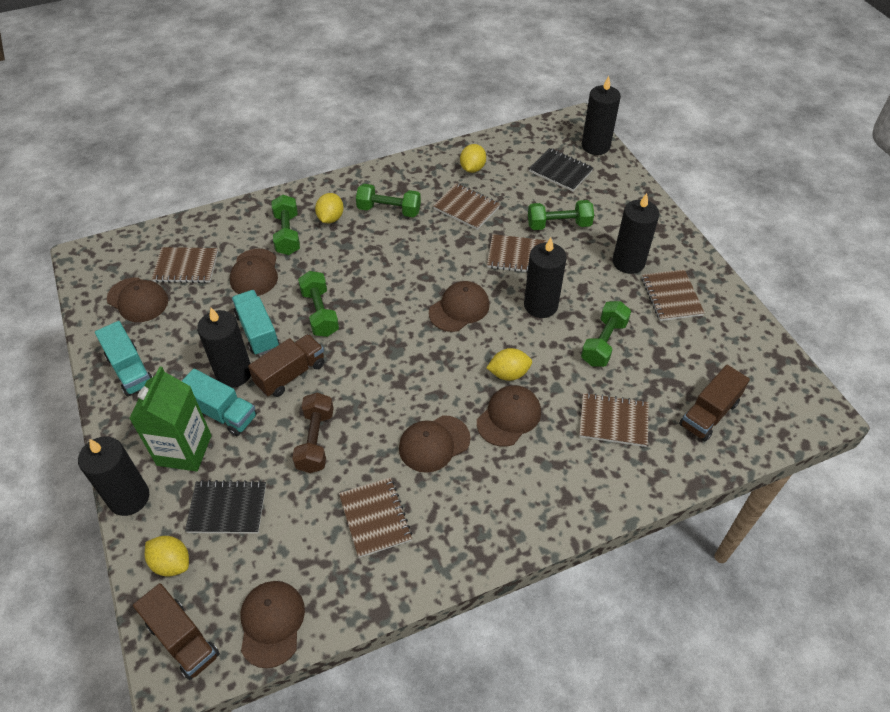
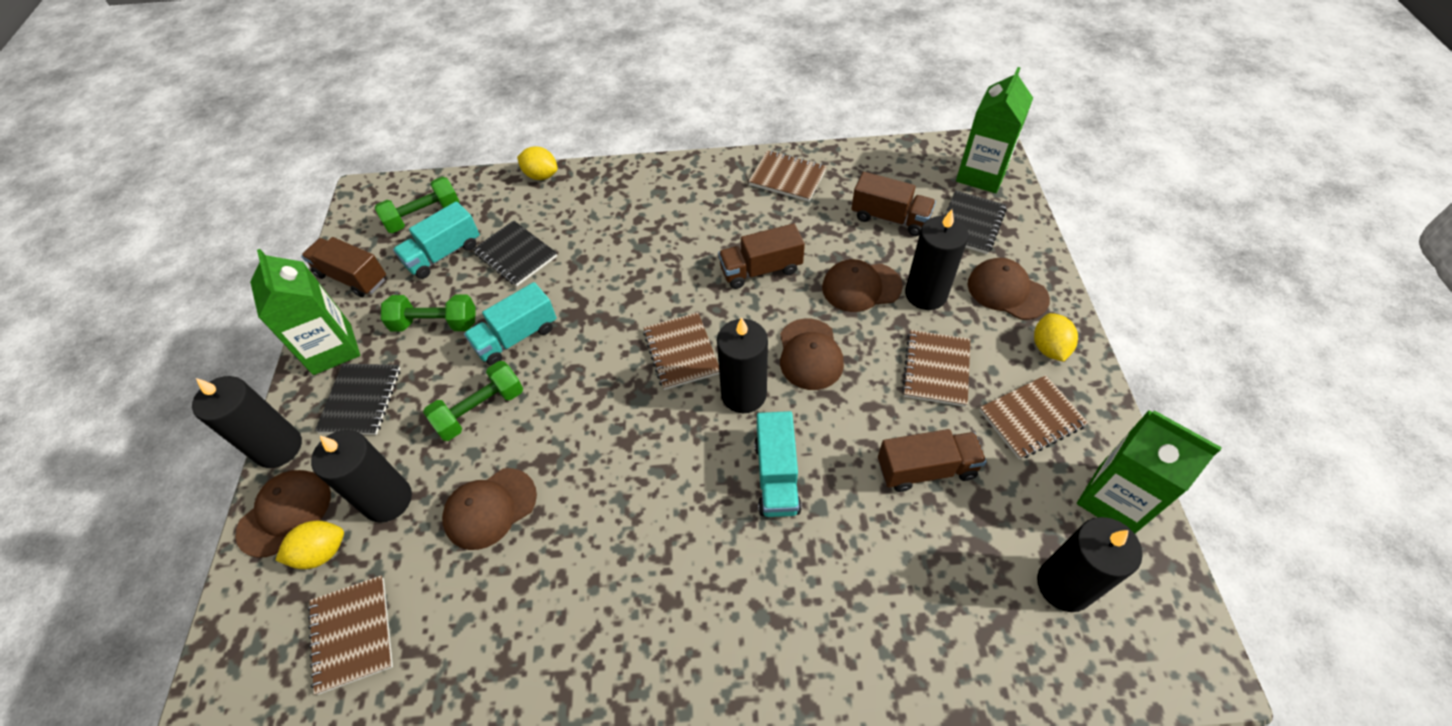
black notebook: [185,480,266,534] [529,148,594,191] = 2 -> [315,364,400,435] [473,220,557,286] [945,190,1007,254] = 3
brown cap: [107,277,168,322] [230,249,278,296] [241,581,305,668] [399,415,471,473] [429,281,490,332] [477,385,541,447] = 6 -> [235,470,331,558] [442,468,537,550] [780,318,844,390] [822,259,903,312] [968,258,1050,320] = 5
brown dumbbell: [292,393,334,473] = 1 -> none = 0
brown notebook: [151,247,218,283] [339,477,412,558] [433,183,500,230] [487,234,548,273] [579,393,649,447] [642,269,705,321] = 6 -> [307,575,393,695] [643,312,719,390] [748,150,827,202] [902,330,970,407] [980,375,1088,459] = 5
brown truck: [133,583,220,680] [248,334,325,397] [679,365,750,441] = 3 -> [301,237,386,297] [718,223,805,289] [851,172,936,236] [878,429,987,492] = 4
green carton: [129,366,212,472] = 1 -> [250,249,360,375] [956,67,1033,193] [1077,410,1222,534] = 3
green dumbbell: [271,194,300,255] [298,271,339,337] [356,184,421,217] [528,200,594,230] [581,301,631,367] = 5 -> [374,177,460,233] [381,294,476,332] [423,361,523,441] = 3
yellow lemon: [145,536,189,577] [315,193,344,223] [460,144,486,173] [486,348,532,381] = 4 -> [276,521,344,569] [517,146,558,180] [1034,313,1078,362] = 3

